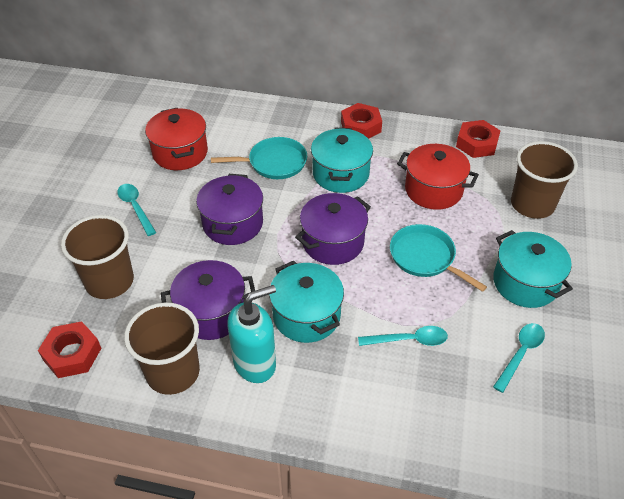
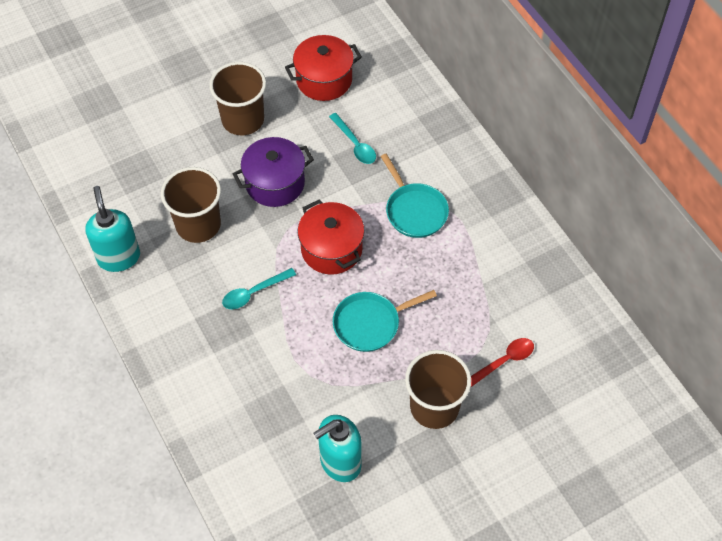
purple pot: [161,260,255,340] [196,174,263,245] [295,193,371,265] = 3 -> [233,137,314,207] = 1
red nut: [38,321,101,378] [341,103,382,139] [456,120,501,158] = 3 -> none = 0
red spoon: none = 0 -> [471,338,534,387] = 1
turquoise pot: [269,261,344,343] [311,128,373,193] [493,230,573,308] = 3 -> none = 0
turquoise soap dispenser: [227,285,276,383] = 1 -> [85,186,140,272] [313,415,362,482] = 2
turquoise spoon: [117,184,156,236] [358,326,448,346] [493,323,545,393] = 3 -> [222,268,296,309] [329,113,376,164] = 2

